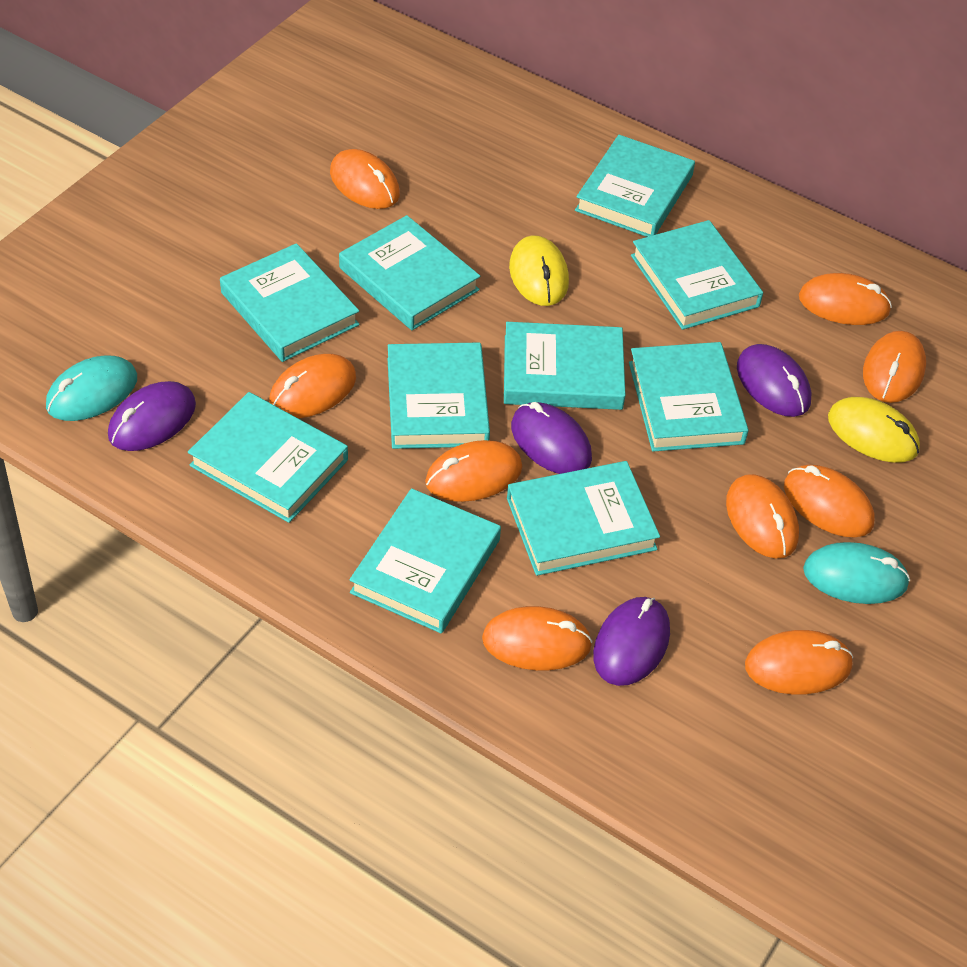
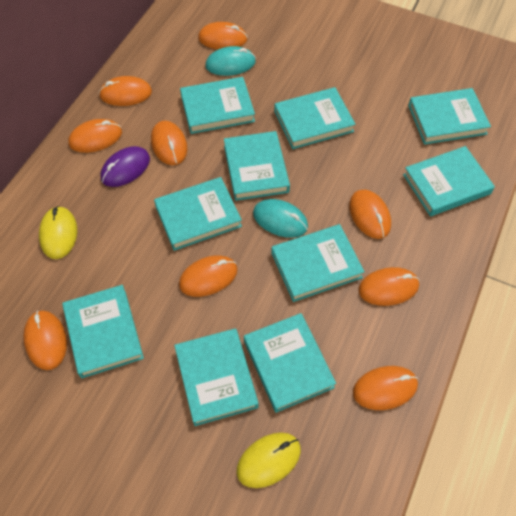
purple mouse: [108,381,196,451] [511,402,592,474] [593,597,670,686] [737,344,812,417] = 4 -> [100,146,150,187] = 1

